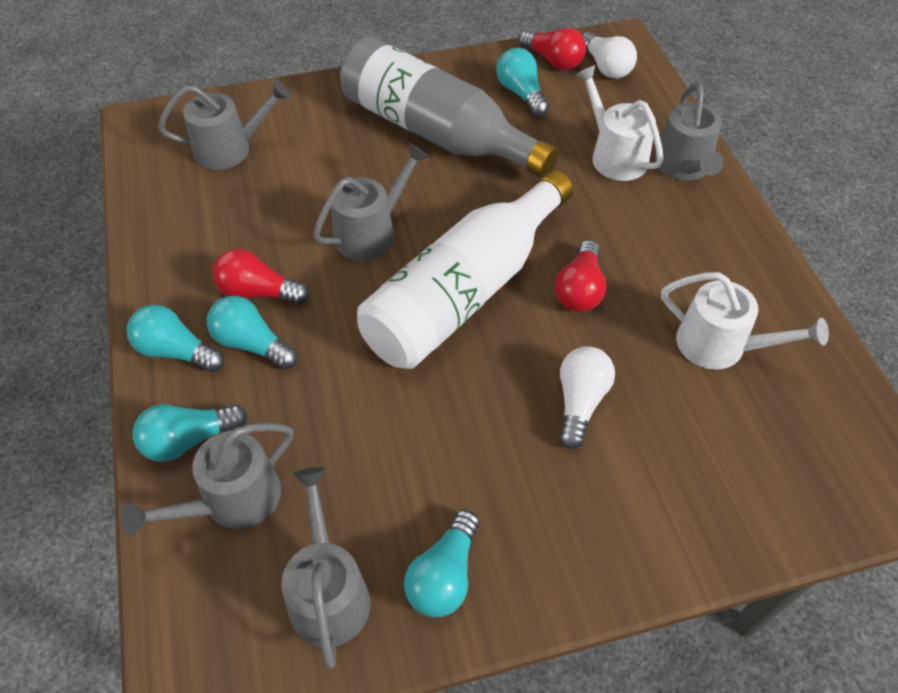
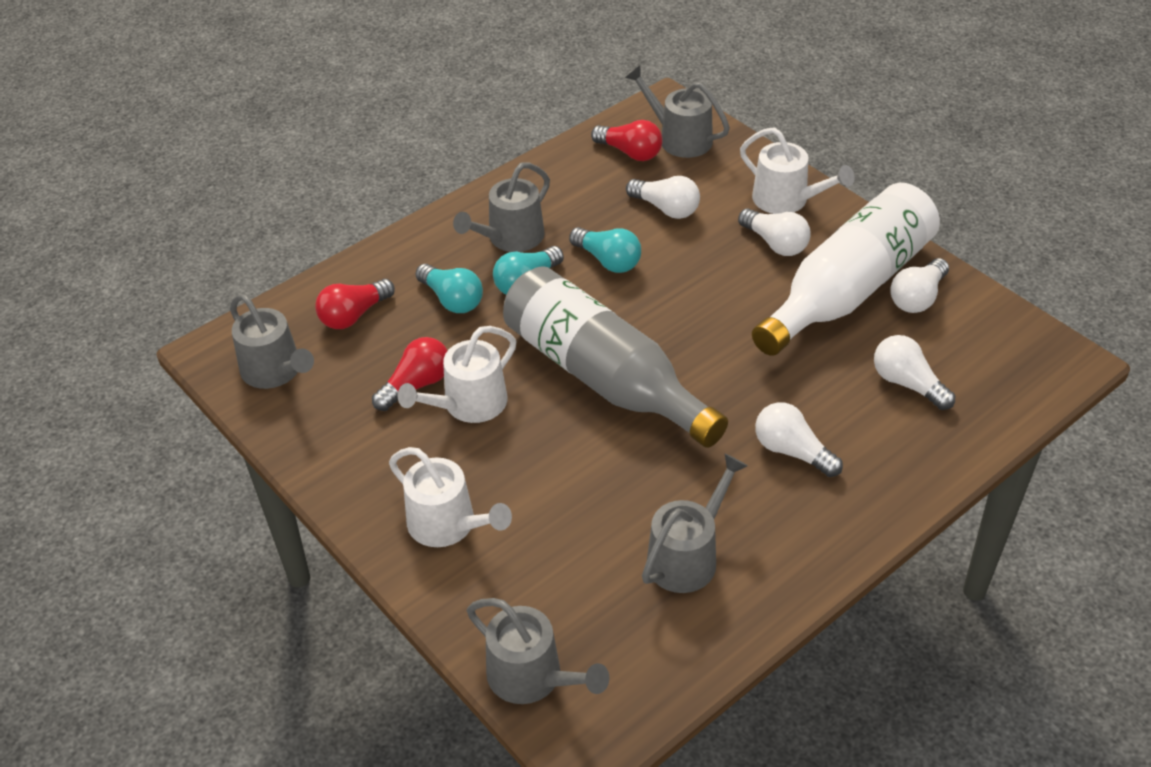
turquoise light bulb: [127,305,224,372] [133,404,248,462] [207,296,297,369] [404,510,479,617] [496,48,549,116] = 5 -> [415,264,483,313] [493,246,564,295] [569,227,641,273] = 3
white light bulb: [559,346,615,449] [582,32,637,78] = 2 -> [626,176,700,219] [738,208,810,256] [755,402,843,477] [874,335,955,410] [890,258,949,313] = 5
white watering can: [575,65,663,181] [661,272,829,370] = 2 -> [389,447,512,547] [398,326,516,423] [740,127,854,214] = 3

